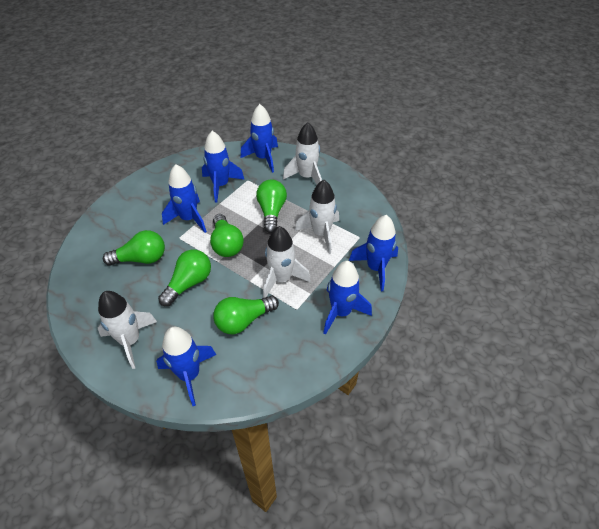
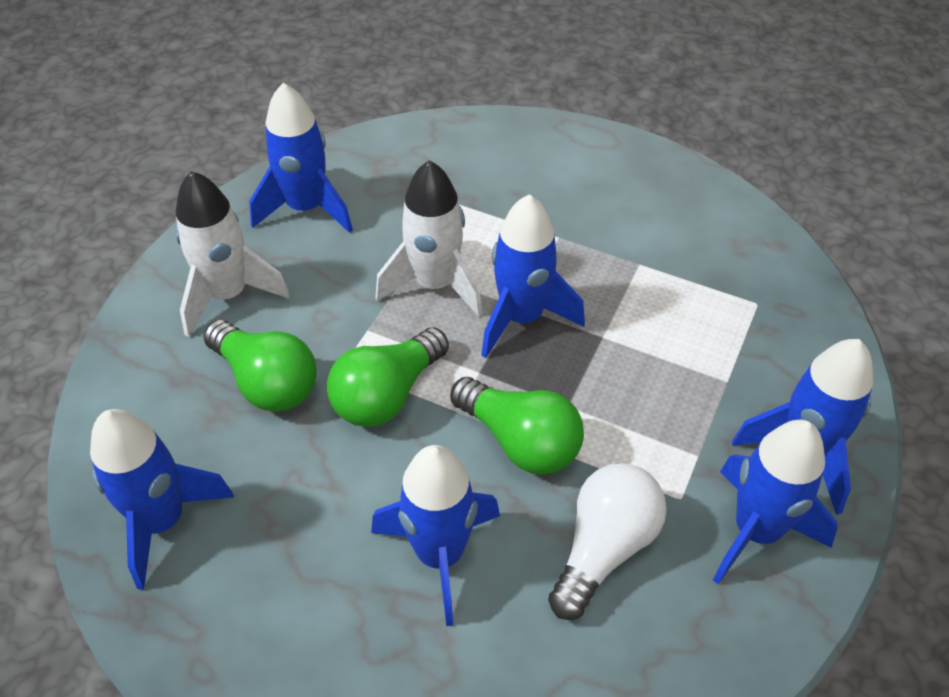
green light bulb: [103,230,165,266] [158,250,211,306] [210,214,244,257] [213,295,279,334] [256,179,287,233] = 5 -> [203,320,317,412] [327,327,449,427] [450,377,584,474] = 3
white light bulb: none = 0 -> [548,463,667,620] = 1
white rocket: [98,291,157,369] [263,226,311,298] [283,122,322,184] [295,180,339,254] = 4 -> [175,171,290,337] [375,160,483,317] = 2

